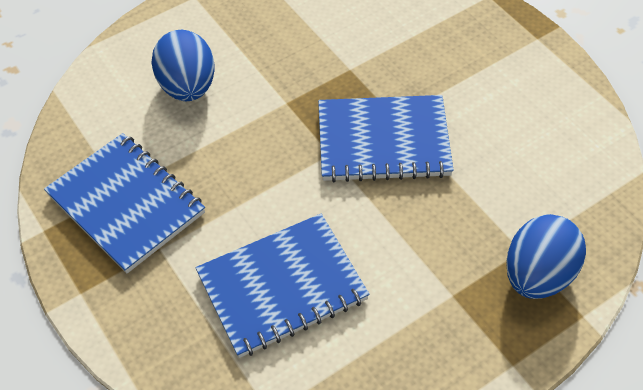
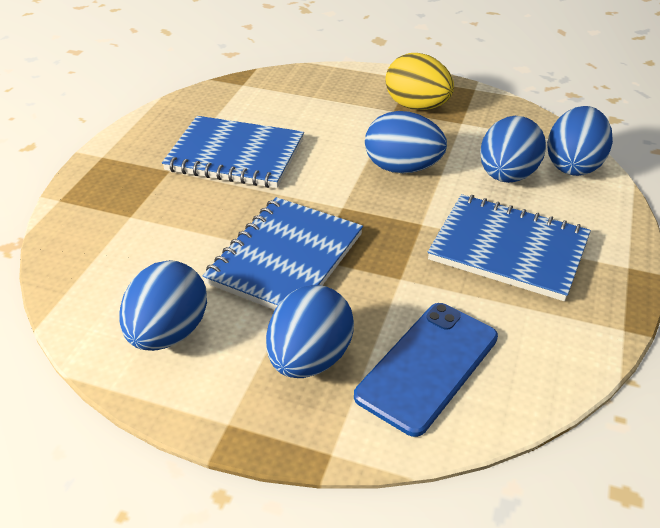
blue egg: [151,30,214,101] [506,214,586,299] = 2 -> [119,260,207,351] [266,285,354,378] [365,111,447,173] [480,116,546,183] [547,106,613,176] = 5
blue phone: none = 0 -> [354,303,498,437] = 1
yellow egg: none = 0 -> [386,53,454,110] = 1

